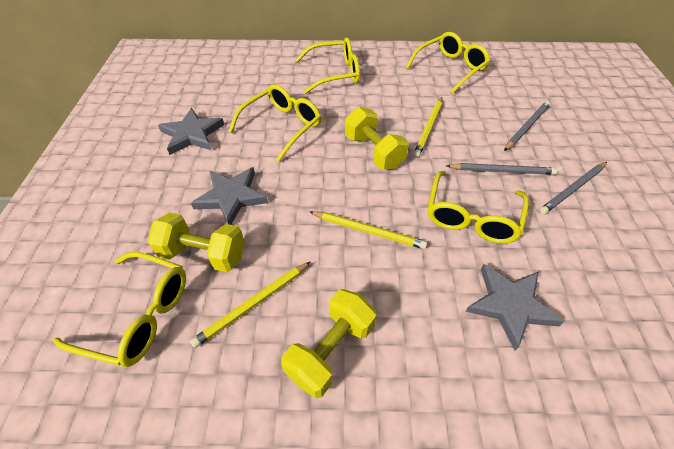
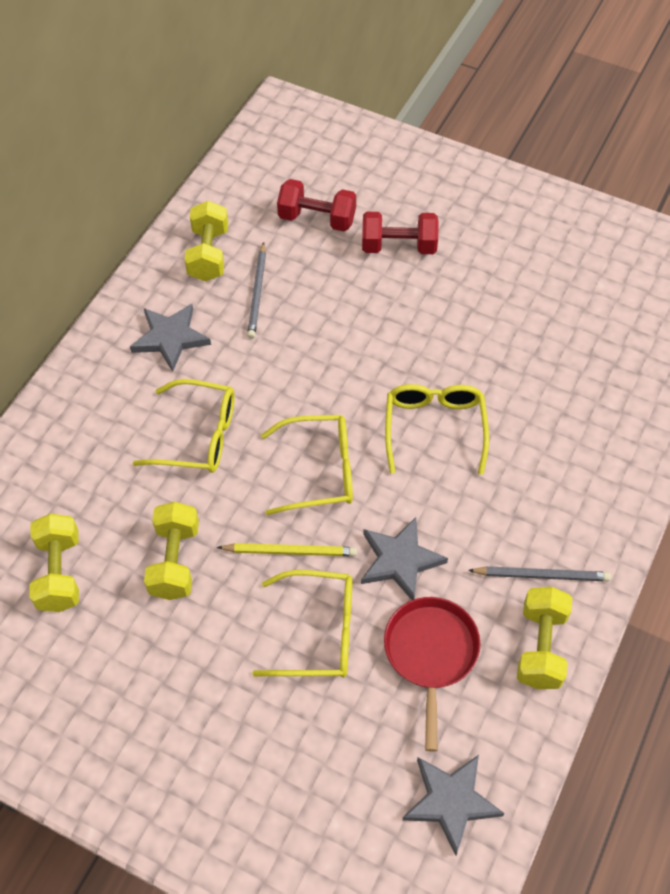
grey pencil: [447,163,558,175] [504,101,550,151] [539,162,607,215] = 3 -> [247,242,266,339] [468,566,611,581] = 2
red dumbbell: none = 0 -> [277,179,356,232] [362,212,439,254] = 2
red pan: none = 0 -> [384,597,480,752] = 1
yellow dumbbell: [148,212,245,272] [281,289,377,398] [345,107,409,169] = 3 -> [29,513,79,612] [144,502,199,600] [185,201,228,282] [517,587,572,689] = 4
yellow glasses: [53,252,186,367] [228,84,321,162] [296,38,360,94] [406,32,490,94] [428,171,529,244] = 5 -> [133,379,235,473] [252,570,353,678] [261,415,353,515] [385,384,489,475] = 4
yellow pencil: [190,262,310,348] [309,211,428,249] [414,97,442,157] = 3 -> [217,543,357,556] = 1

